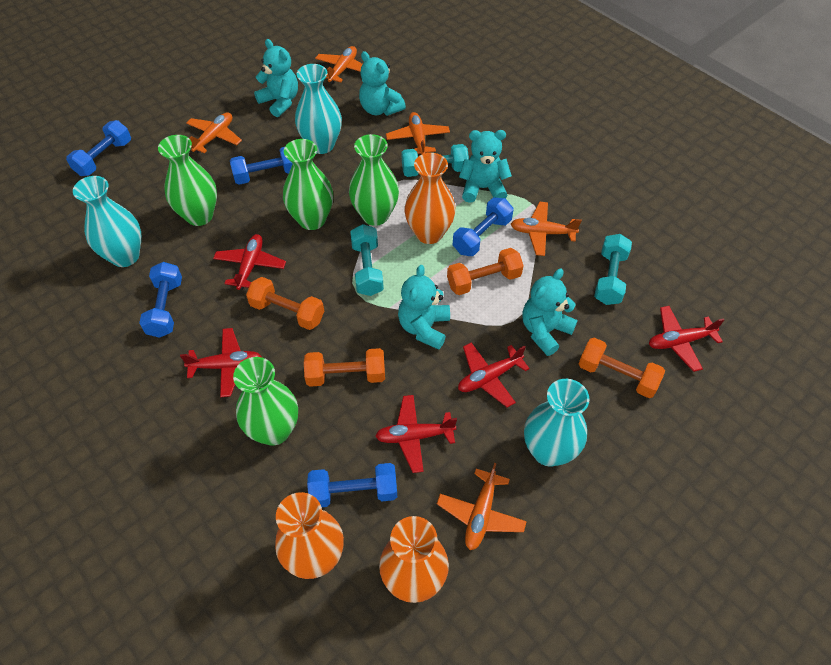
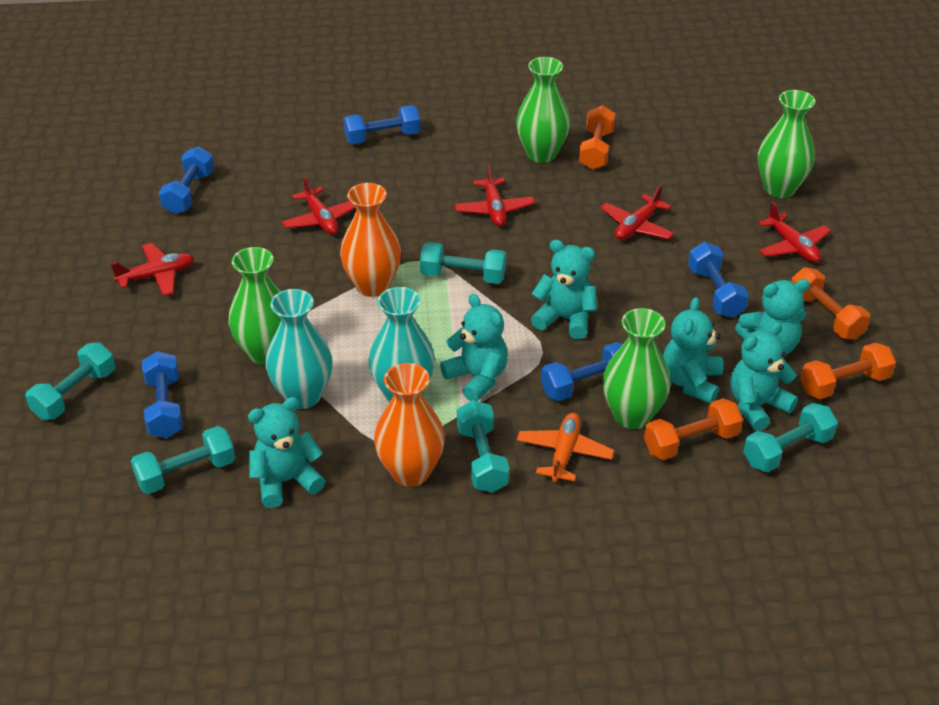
orange plane: [186,112,242,154] [315,46,363,84] [386,112,450,155] [437,463,527,550] [511,202,582,256] = 5 -> [517,413,614,483] = 1
orange vase: [275,492,344,579] [379,516,449,603] [405,153,456,244] = 3 -> [340,183,401,297] [374,363,445,487] = 2
turquoise dumbbell: [350,224,384,296] [402,144,469,177] [594,234,632,305] = 3 -> [25,343,115,420] [131,426,235,494] [420,242,506,284] [457,400,510,492] [743,403,838,472] = 5
turquoise teddy bear: [254,39,298,117] [359,51,406,116] [398,265,450,350] [459,130,512,203] [522,268,578,356] = 5 -> [248,397,325,508] [440,294,508,401] [531,240,597,339] [663,297,723,404] [730,322,798,431] [735,279,810,355] = 6
turquoise vase: [73,176,141,267] [295,64,342,154] [524,379,590,467] = 3 -> [266,289,333,409] [368,287,435,402] = 2

